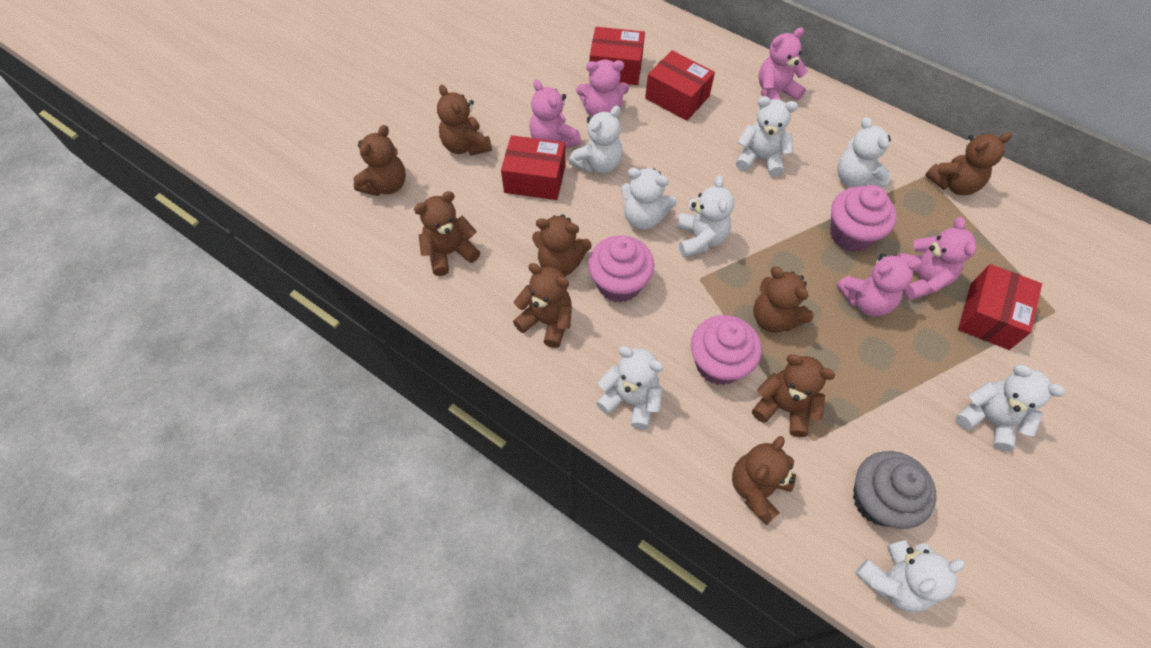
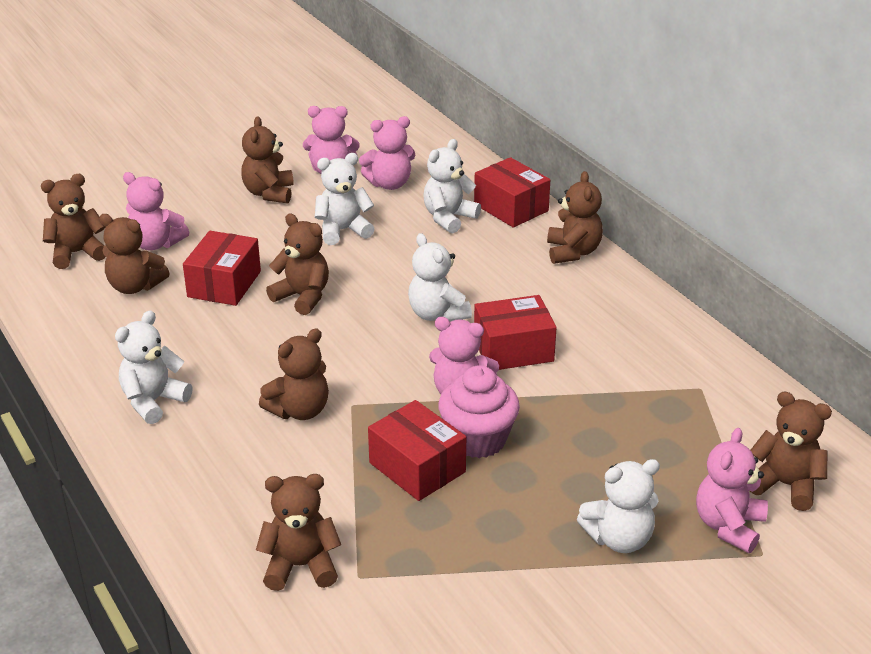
brown teddy bear: [353,125,406,196] [414,191,480,276] [437,85,492,156] [513,263,572,348] [532,214,592,276] [732,436,796,525] [752,354,835,437] [753,267,814,333] [925,132,1012,195] = 9 -> [41,174,106,269] [99,214,170,294] [241,116,294,203] [256,474,341,591] [259,329,329,420] [266,213,329,315] [547,171,603,264] [750,392,832,511] = 8
grey cupcake: [853,451,936,529] = 1 -> none = 0
pink cupcake: [588,235,654,303] [691,315,762,385] [830,185,897,252] = 3 -> [438,365,520,458] = 1
white teddy bear: [569,106,622,173] [596,346,664,429] [621,168,677,230] [677,175,734,257] [736,96,798,177] [837,117,891,187] [855,540,965,612] [956,365,1065,451] = 8 -> [115,310,193,424] [315,153,374,245] [408,233,472,322] [423,139,481,234] [577,459,660,553] = 5

